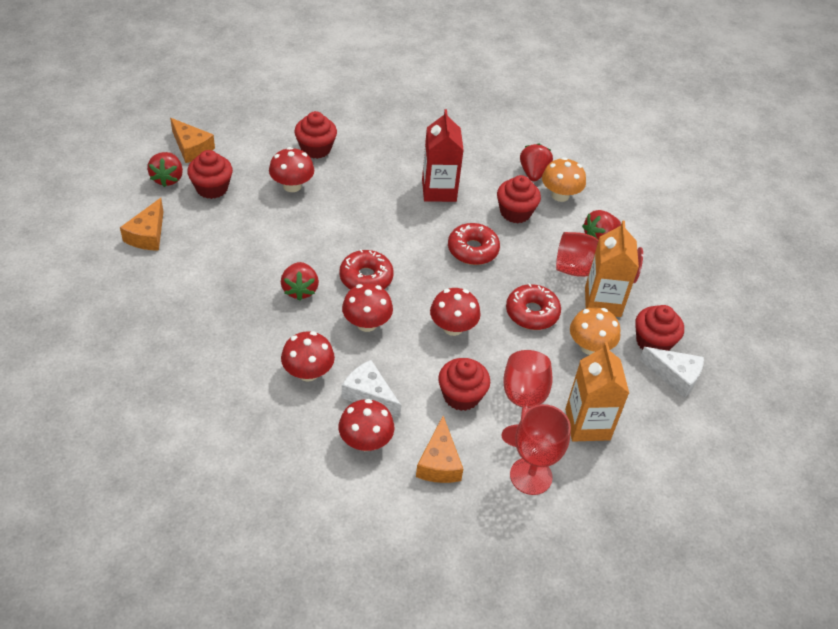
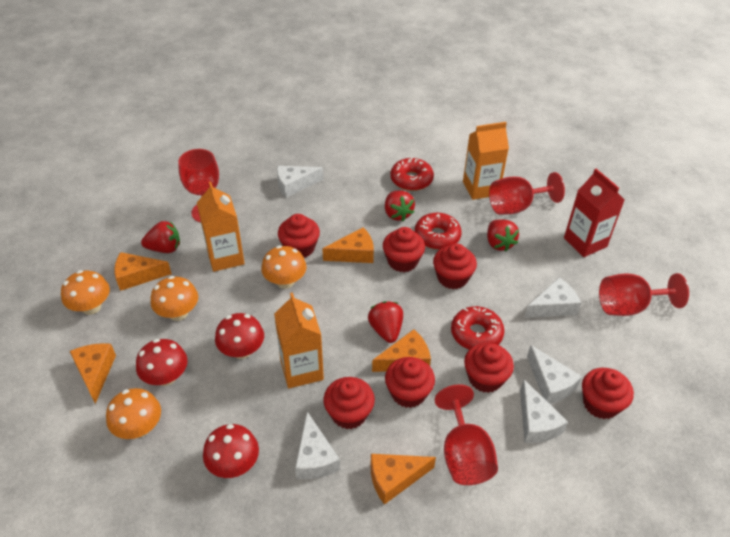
orange carton: [565,342,629,442] [585,221,639,317] = 2 -> [197,182,245,272] [274,292,324,388] [463,122,509,200] = 3
orange cheese: [120,198,164,251] [170,118,215,163] [416,416,463,483] = 3 -> [70,343,116,404] [114,252,172,291] [322,227,374,263] [371,454,436,505] [372,329,431,372] = 5
orange mushroom: [542,157,586,202] [570,307,620,355] = 2 -> [61,270,110,315] [106,388,161,439] [151,276,198,321] [261,245,306,289] = 4
red cupcake: [187,150,233,199] [294,111,337,159] [438,358,490,411] [497,175,541,223] [635,305,684,351] = 5 -> [278,214,320,257] [324,377,375,429] [383,227,425,272] [385,357,435,408] [433,243,477,289] [464,343,514,393] [582,368,634,419] = 7
red goblet: [502,350,553,447] [510,404,571,495] [556,232,643,283] = 3 -> [178,149,219,223] [435,384,498,485] [489,172,565,215] [599,273,689,316] = 4
red mushroom: [269,147,314,192] [281,331,335,382] [339,399,394,451] [342,284,393,332] [430,288,481,336] = 5 -> [136,339,187,386] [203,424,259,478] [215,313,264,359] = 3
white cheese: [342,360,401,418] [639,347,704,398] = 2 -> [277,166,323,198] [295,412,340,479] [520,379,568,443] [524,277,581,318] [527,345,582,404] = 5

